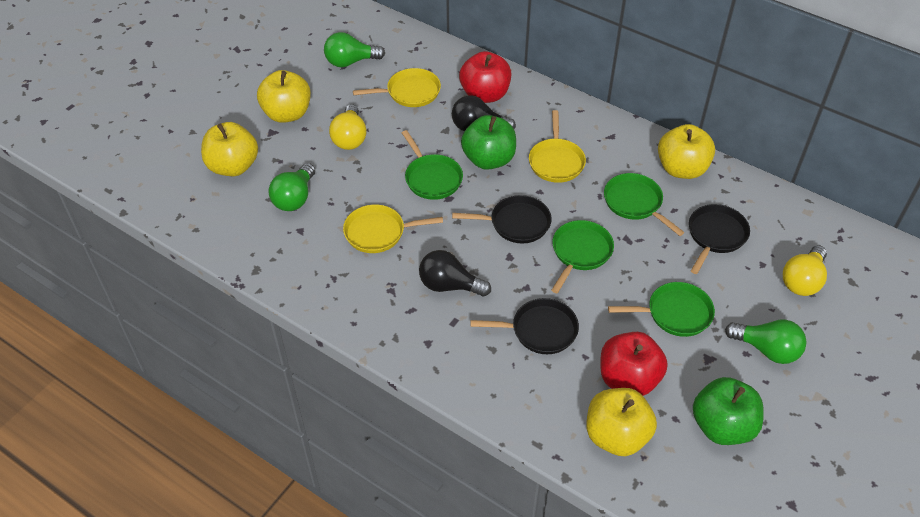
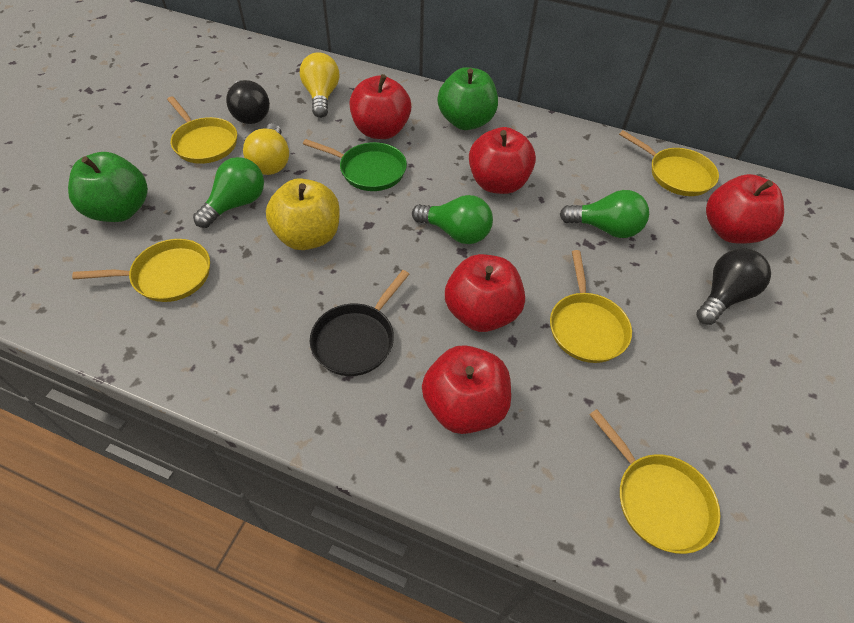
black pan: [452,195,552,244] [470,298,579,354] [689,204,750,274] = 3 -> [310,270,409,376] = 1
green pan: [402,130,463,200] [551,220,614,293] [604,173,684,236] [608,282,715,337] = 4 -> [303,139,407,191] = 1
red apple: [459,51,511,103] [600,332,668,396] = 2 -> [350,74,411,139] [422,345,511,434] [445,254,525,332] [469,127,536,194] [706,174,784,243] = 5
yellow apple: [201,122,258,176] [257,70,311,123] [586,388,657,456] [658,124,715,179] = 4 -> [266,178,340,250] = 1
yellow pan: [343,204,443,253] [353,68,441,107] [529,110,586,183] = 3 -> [72,239,210,302] [167,96,237,164] [550,250,632,363] [589,409,720,554] [619,130,719,196] = 5

